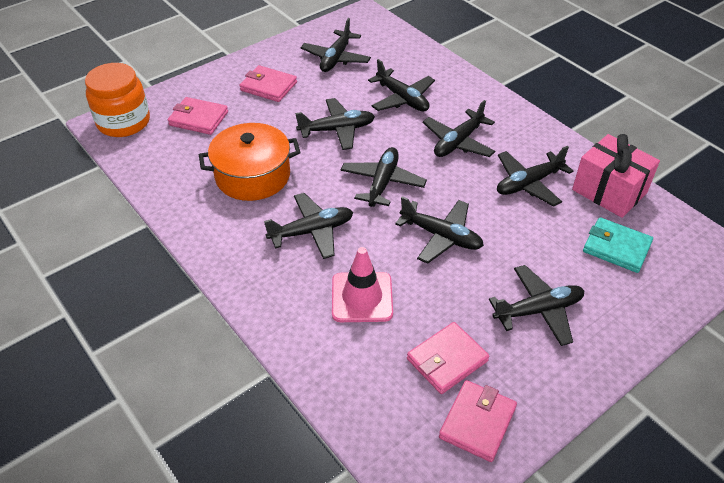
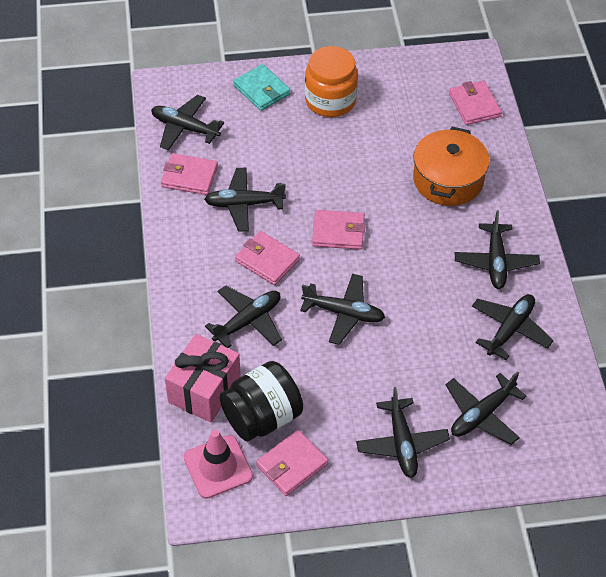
black jar: none = 0 -> [220,361,303,441] = 1
black plane: [264,193,353,259] [295,98,375,150] [301,18,371,72] [341,147,427,207] [368,59,435,111] [395,196,484,264] [423,100,496,157] [489,265,584,346] [497,146,573,207] = 9 -> [151,95,224,150] [204,168,286,232] [205,286,282,348] [300,274,385,345] [356,387,450,478] [446,371,527,445] [455,210,540,289] [472,294,554,360] = 8
pink wallet: [168,97,228,135] [240,65,297,102] [407,322,489,394] [439,380,517,462] = 4 -> [161,153,218,195] [235,231,300,285] [256,430,328,496] [312,210,366,250] [449,81,502,125] = 5

